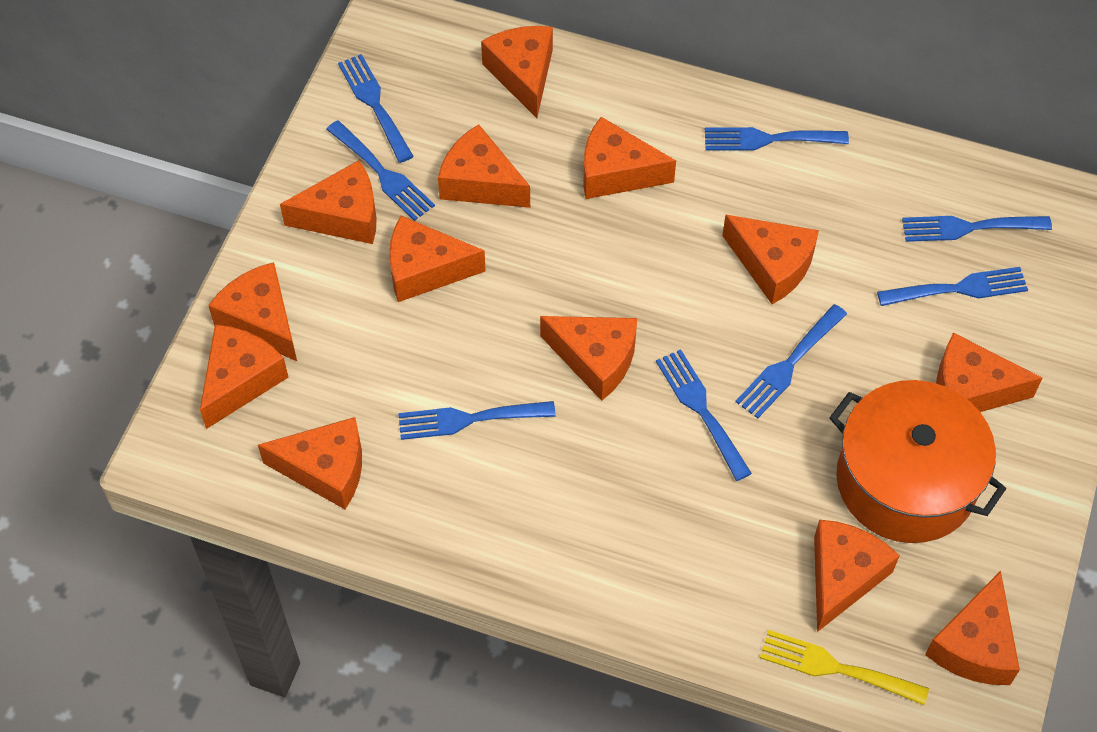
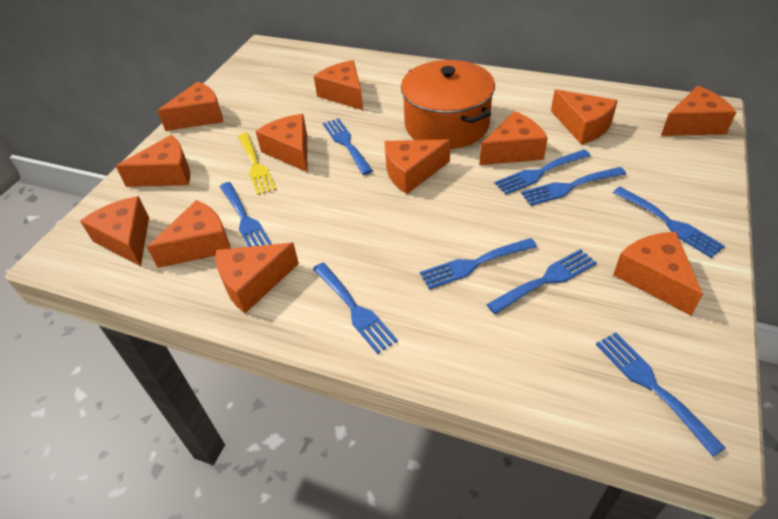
blue fork: [326,120,435,221] [338,54,414,163] [398,401,556,440] [656,349,752,481] [705,127,849,151] [735,304,847,418] [877,267,1028,306] [902,216,1052,242] = 8 -> [220,182,272,247] [313,263,398,354] [323,118,373,175] [420,238,537,289] [486,249,597,314] [495,149,591,195] [521,167,626,206] [596,333,726,457] [613,187,725,258] = 9
orange cheese: [200,325,289,429] [208,262,297,361] [258,417,362,509] [280,160,377,244] [389,216,486,302] [438,124,530,208] [481,26,553,118] [540,316,637,401] [583,117,676,199] [722,214,819,304] [814,520,900,632] [925,571,1020,685] [936,333,1042,412] = 13 -> [80,196,149,266] [116,135,190,187] [147,200,231,268] [157,82,223,131] [216,243,299,313] [256,114,307,172] [314,60,363,110] [384,139,451,194] [479,111,548,165] [551,89,618,145] [613,232,703,316] [661,86,736,136] = 12

